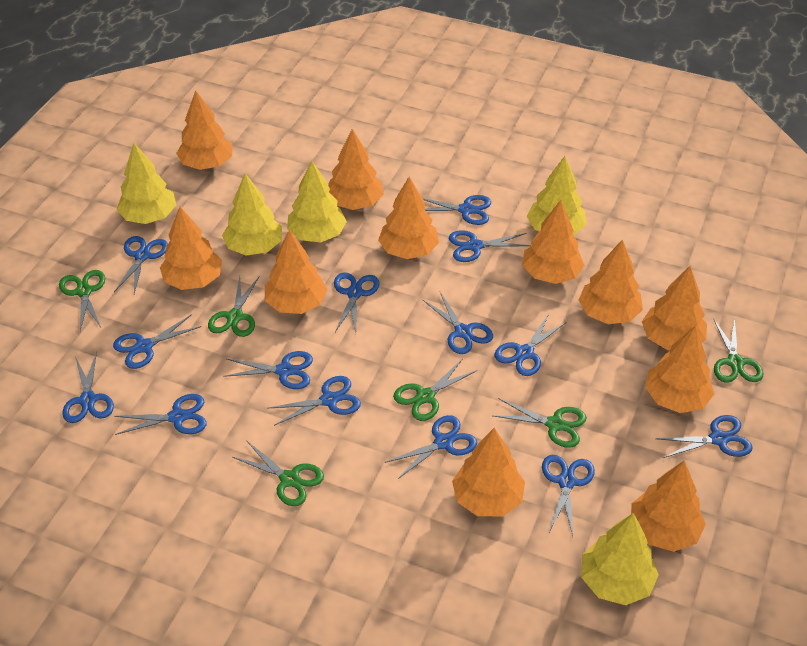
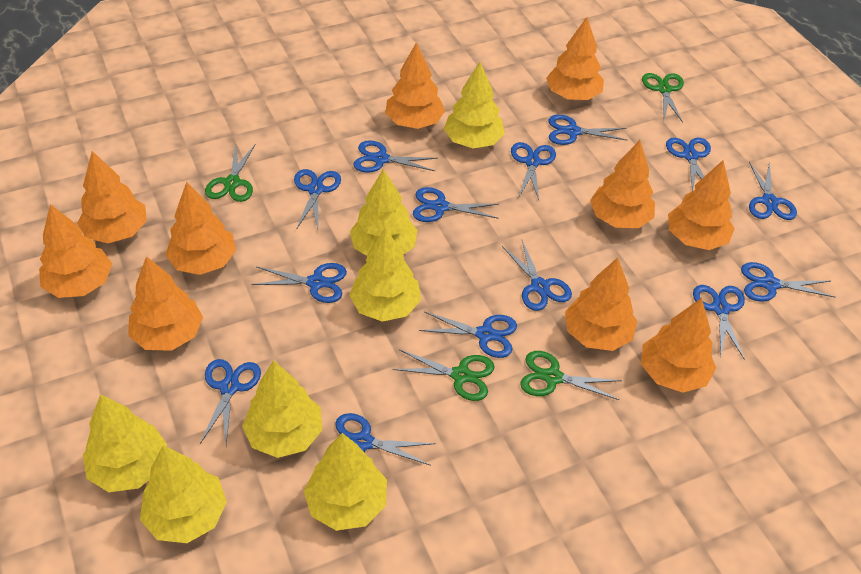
green scissors: [59,270,105,331] [208,276,259,337] [232,440,324,506] [393,360,478,421] [494,399,587,448] [713,317,764,383] = 6 -> [205,144,256,202] [393,349,495,401] [520,351,622,400] [642,73,684,123] = 4
orange tree: [160,207,222,290] [176,90,232,170] [265,230,327,314] [328,129,384,210] [378,177,439,259] [452,428,525,516] [522,200,584,284] [579,239,643,324] [631,461,706,552] [642,266,707,350] [645,325,714,413] = 11 -> [39,204,112,298] [77,151,147,243] [128,256,203,351] [165,182,236,275] [385,42,445,129] [546,17,604,100] [565,257,637,351] [590,140,655,228] [641,298,716,393] [668,160,735,250] = 10
yellow tree: [117,143,176,224] [222,173,282,256] [287,161,347,242] [527,156,586,236] [581,513,659,605] = 5 -> [83,394,167,492] [140,445,227,543] [242,360,322,458] [304,433,387,531] [349,228,421,322] [350,169,418,256] [444,62,505,148] = 7

